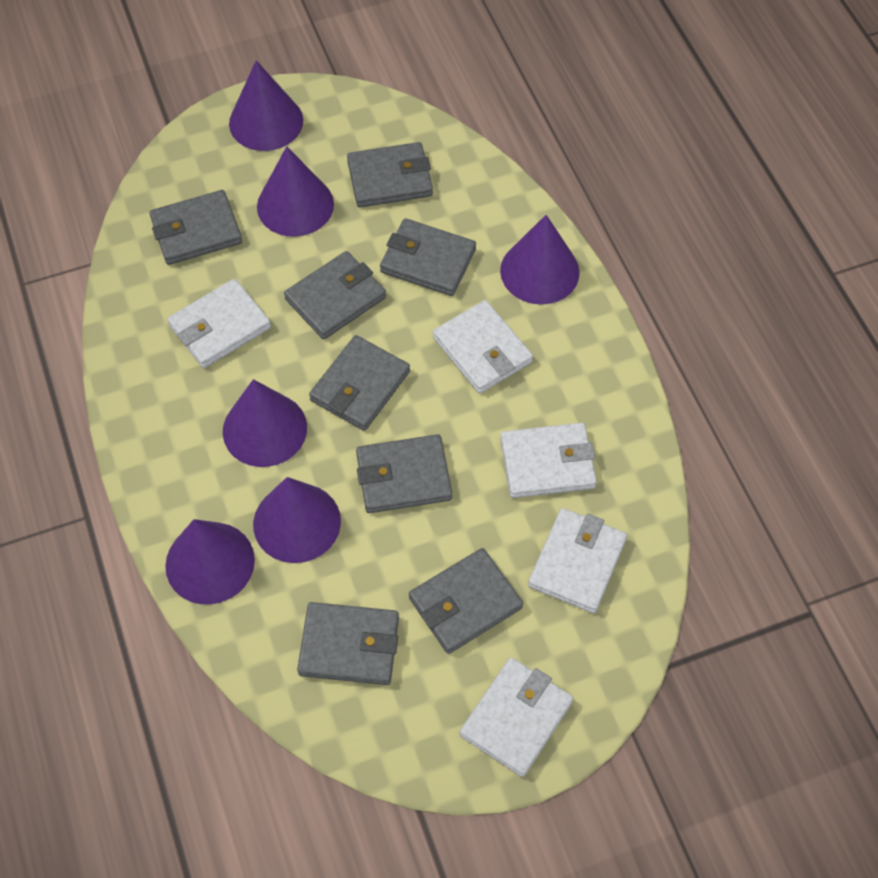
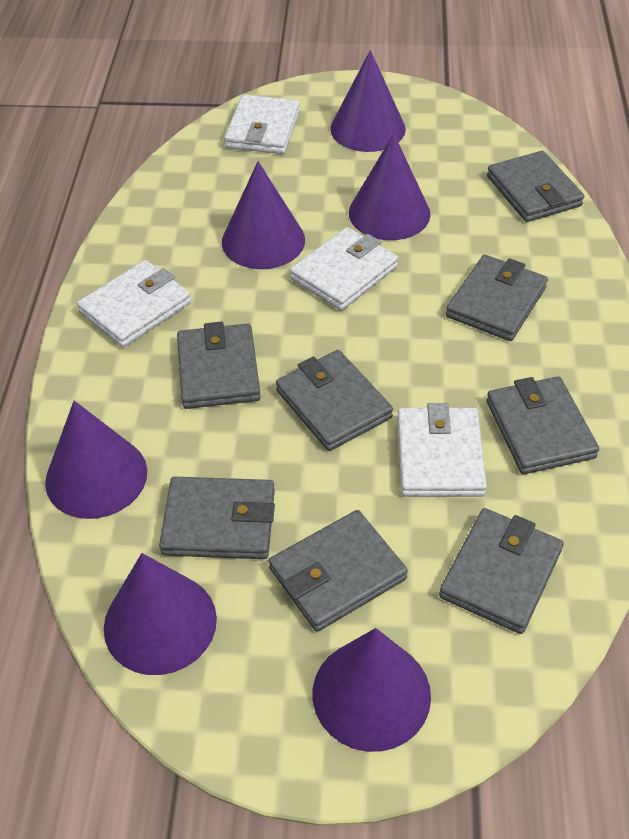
white wallet: [167,279,271,368] [433,300,533,394] [460,657,573,777] [500,423,597,498] [528,508,627,613] = 5 -> [77,260,191,347] [224,95,300,154] [290,227,398,311] [397,403,487,497] = 4

